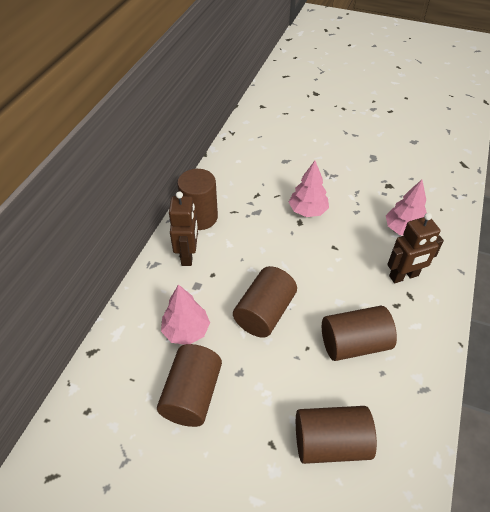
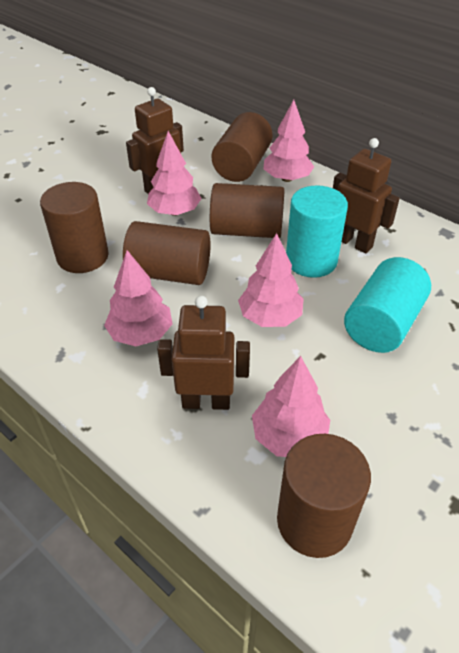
brown robot: [169,191,198,266] [387,213,444,283] = 2 -> [126,87,184,195] [157,296,250,410] [333,138,400,254] = 3
pink tree: [161,284,210,345] [289,161,329,217] [386,180,427,236] = 3 -> [104,250,173,346] [147,131,202,216] [238,233,304,327] [252,356,330,457] [264,100,314,182] = 5
turquoise cylinder: none = 0 -> [286,185,348,278] [344,257,431,353] = 2

